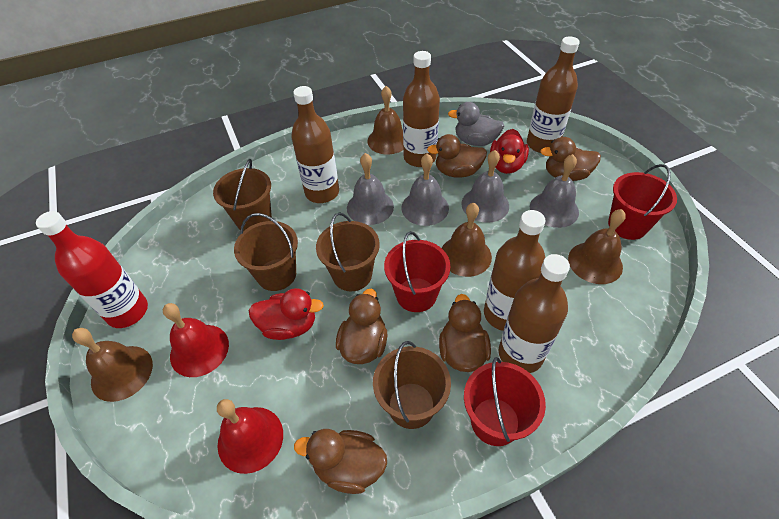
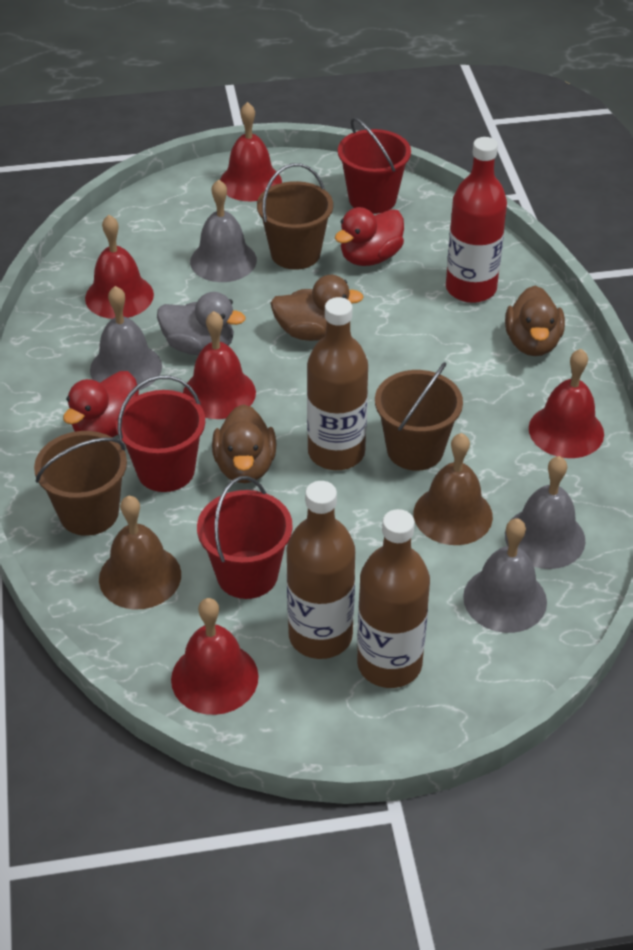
brown bell: [72,328,153,402] [367,86,404,154] [442,203,492,277] [568,209,626,284] = 4 -> [99,496,181,610] [414,433,493,545] = 2
brown bottle: [291,86,339,203] [403,51,440,167] [484,210,546,331] [499,254,570,373] [527,36,580,153] = 5 -> [287,481,355,659] [307,297,368,470] [357,509,430,688] = 3
brown bucket: [213,159,272,231] [234,213,298,291] [316,212,380,291] [373,341,451,429] = 4 -> [34,431,127,536] [257,163,333,270] [375,362,463,471] = 3
brown duck: [294,429,387,494] [336,289,387,364] [427,134,487,178] [439,294,491,372] [540,137,601,181] = 5 -> [212,404,276,483] [270,275,364,341] [505,286,565,356] = 3
red bell: [163,303,229,377] [217,399,283,474] = 2 -> [85,215,154,319] [171,598,259,715] [183,311,256,419] [220,102,282,201] [529,349,604,458] = 5

